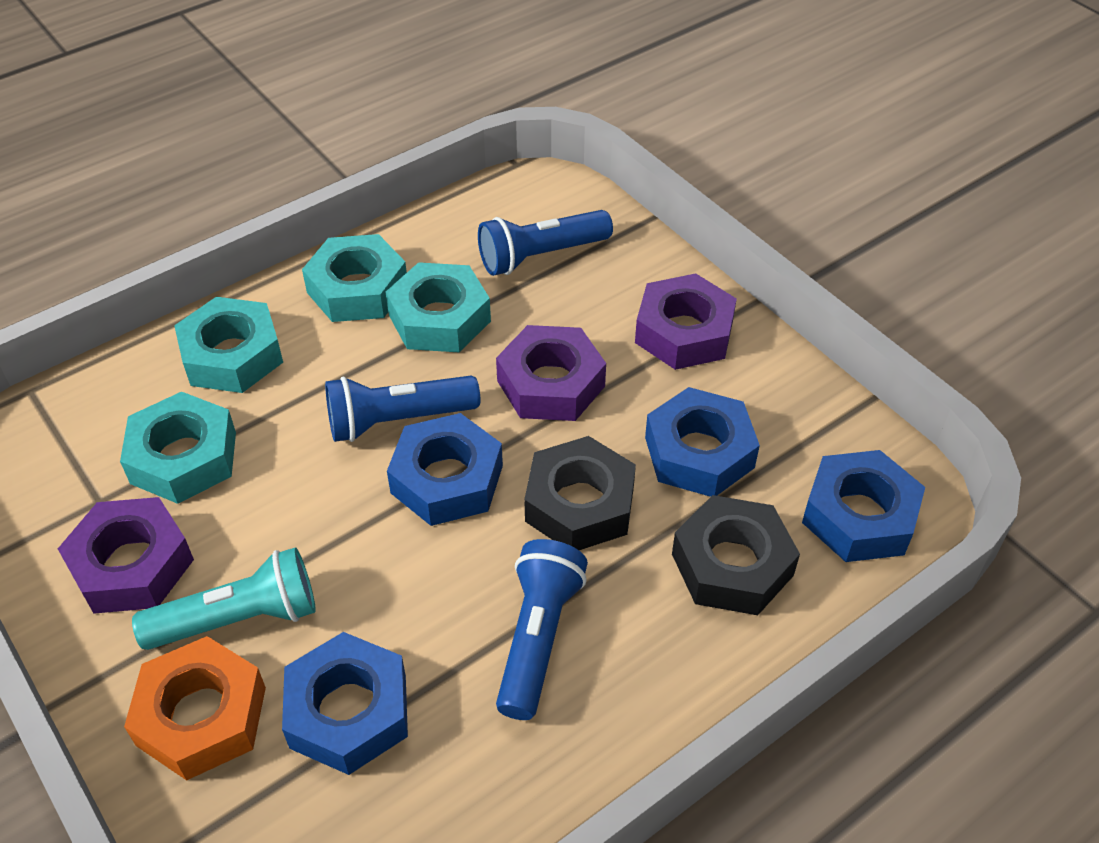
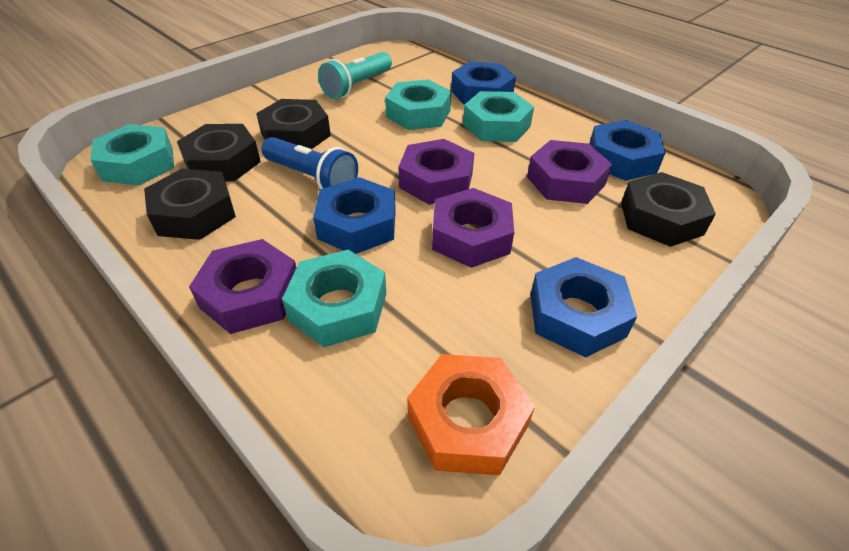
black nut: [524,436,636,550] [672,495,800,615] = 2 -> [144,169,236,240] [177,124,261,181] [256,99,331,149] [621,172,716,247] = 4
blue flashlight: [325,376,480,442] [478,210,613,276] [496,539,588,720] = 3 -> [262,137,358,189] = 1
purple nut: [58,497,194,614] [496,325,606,421] [635,273,737,370] = 3 -> [189,239,297,334] [399,139,474,205] [432,188,514,268] [527,140,612,204] = 4

